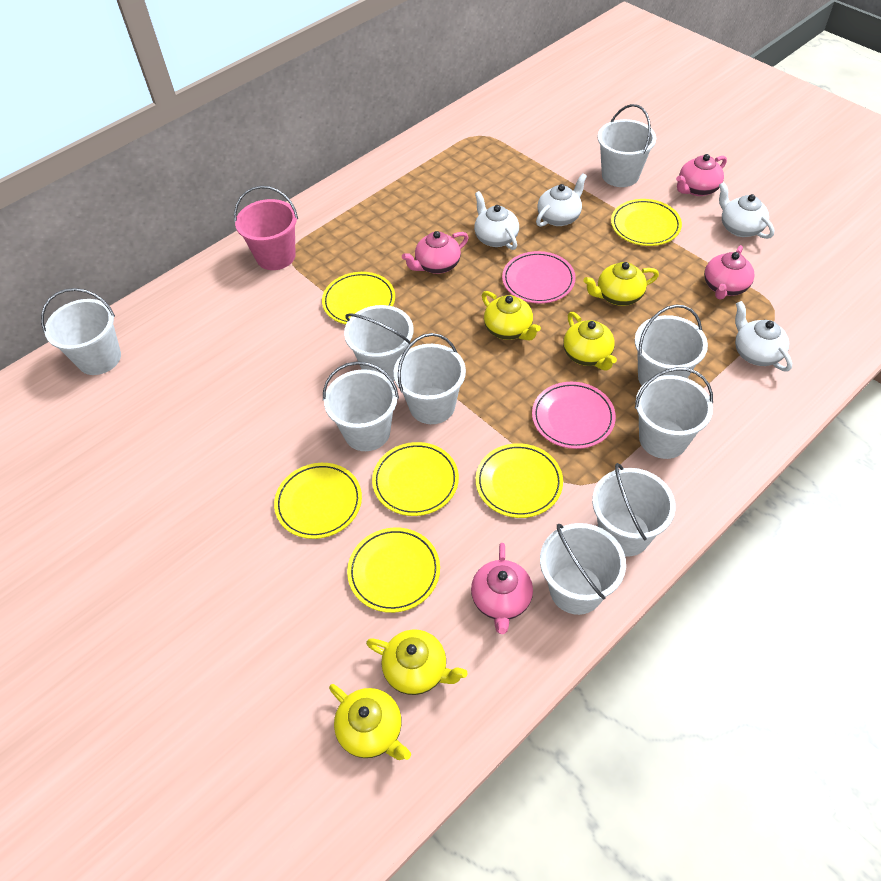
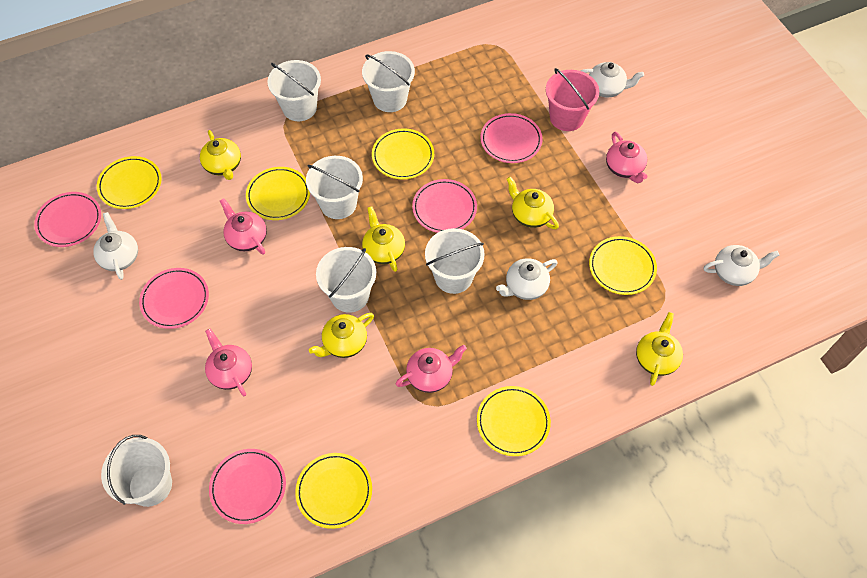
pink plate: [502,251,576,304] [532,382,616,449] = 2 -> [34,192,101,247] [139,268,209,329] [209,449,286,524] [412,179,477,233] [480,113,542,163] = 5
white bucket: [41,288,121,375] [323,361,399,451] [344,305,413,381] [394,333,466,424] [540,523,626,615] [592,463,676,557] [597,104,656,187] [635,305,708,386] [635,367,713,459] = 9 -> [101,435,172,507] [267,60,321,121] [306,156,363,219] [316,247,376,313] [362,51,415,112] [425,228,485,294] = 6

